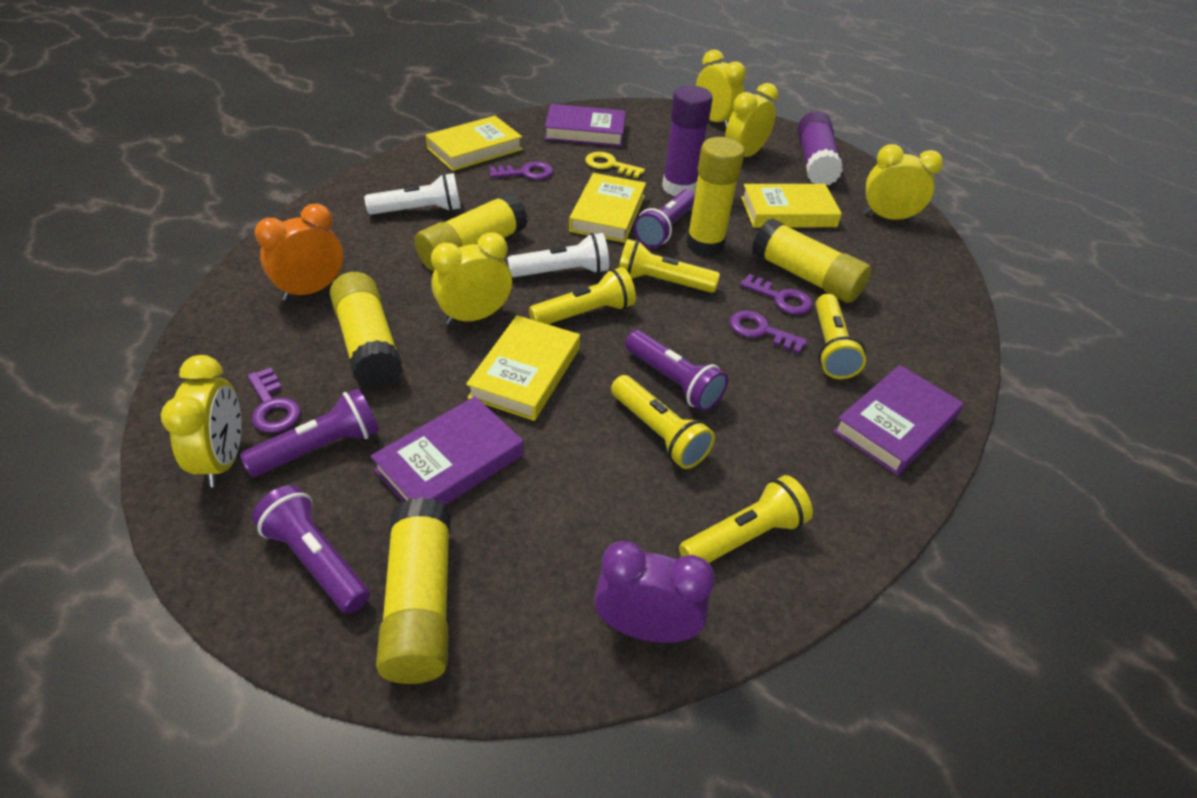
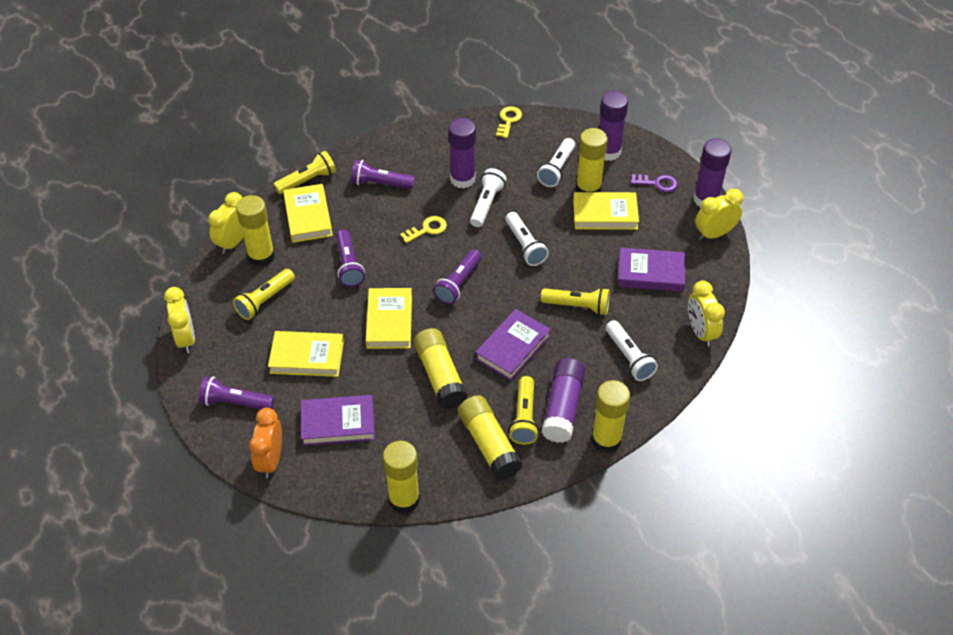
purple clock: [594,541,715,643] = 1 -> none = 0
purple glue stick: [662,85,713,196] [798,111,843,185] = 2 -> [448,118,476,189] [541,358,585,443] [599,91,628,161] [693,138,732,208] = 4
purple key: [247,367,301,433] [489,161,553,180] [730,310,807,353] [740,274,813,315] = 4 -> [631,174,678,192] = 1
white flashlight: [364,173,461,215] [507,233,609,277] = 2 -> [470,168,507,227] [505,212,549,266] [537,138,575,187] [606,320,658,381] = 4
yellow clock: [161,355,242,487] [431,232,512,325] [696,49,746,129] [725,83,778,157] [863,144,943,222] = 5 -> [164,287,195,353] [208,192,244,254] [688,281,725,347] [695,189,743,240] = 4
yellow flashlight: [529,267,636,324] [611,375,715,469] [619,239,720,293] [679,475,813,563] [816,294,866,379] = 5 -> [233,269,295,320] [274,151,336,194] [509,376,539,445] [541,288,610,315] = 4
yellow glue stick: [330,272,403,389] [376,497,451,684] [414,193,528,271] [686,137,745,256] [752,218,871,303] = 5 -> [236,195,275,267] [383,441,420,514] [414,328,468,409] [458,395,523,480] [576,128,608,192] [591,380,630,453] = 6
yellow key: [585,152,645,178] = 1 -> [400,216,447,243] [496,107,522,138] = 2

